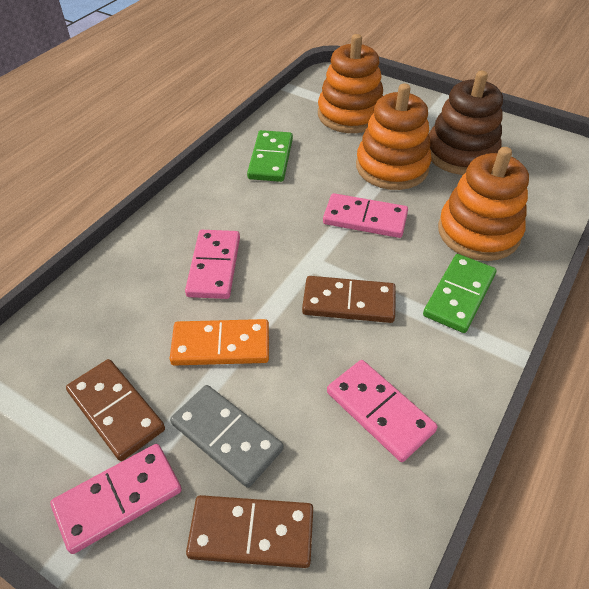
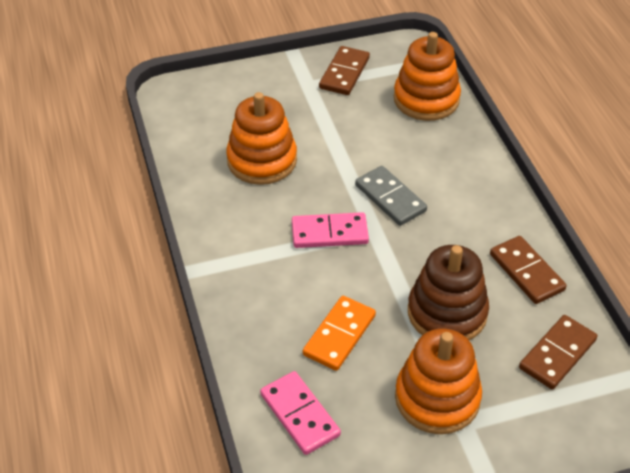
green domino: [247,130,293,182] [423,254,496,333] = 2 -> none = 0
pink domino: [50,444,182,554] [185,230,240,299] [323,193,408,238] [327,360,438,462] = 4 -> [260,371,341,455] [292,212,369,248] = 2

